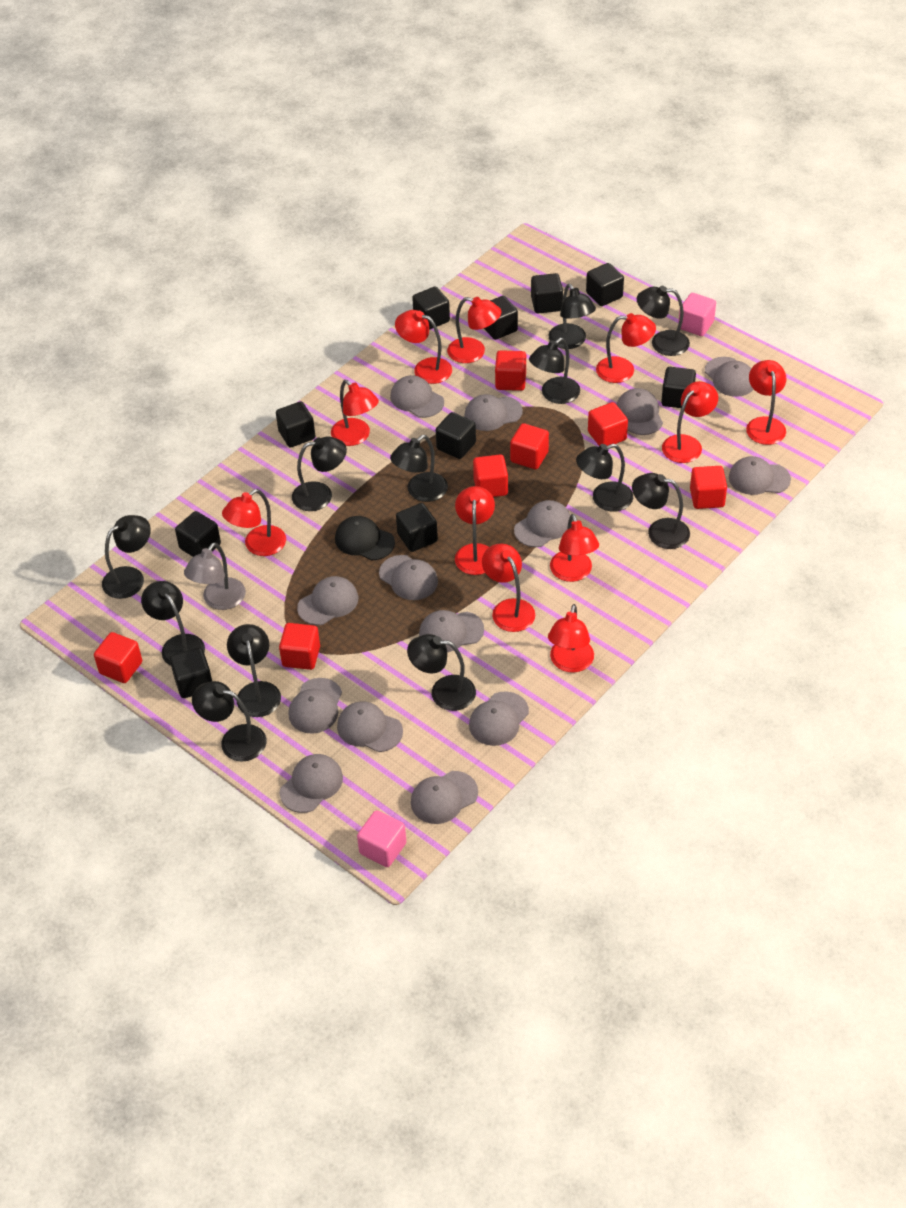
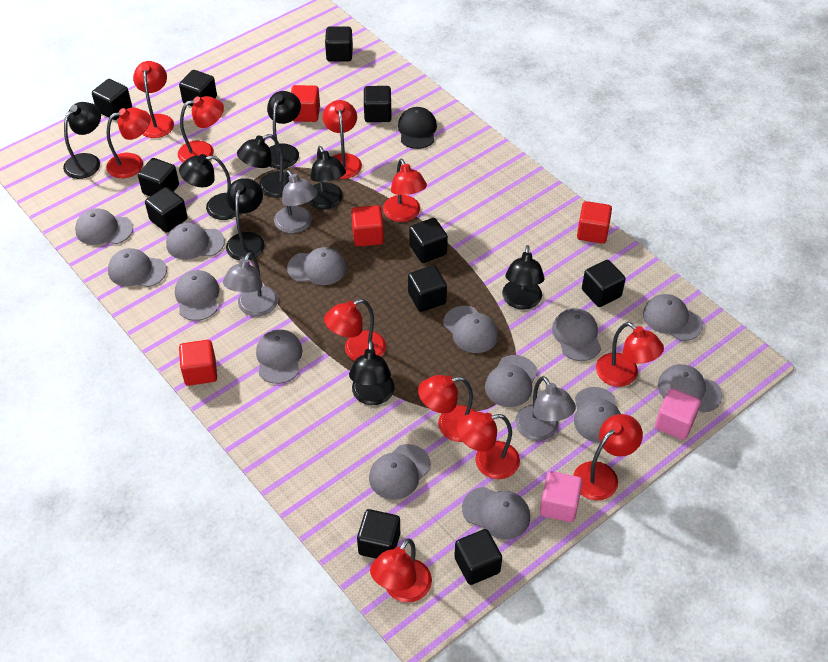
black cube: [170,648,212,698] [175,511,221,557] [276,401,315,447] [396,503,438,552] [412,287,450,330] [436,412,476,459] [484,296,518,340] [531,273,563,313] [586,263,624,306] [661,367,696,408] = 10 -> [92,79,132,120] [138,158,179,196] [145,187,188,233] [179,70,217,107] [325,27,353,61] [357,509,400,559] [364,86,392,122] [408,265,447,312] [409,218,448,263] [454,529,502,585] [582,260,626,307] = 11
black lamp: [102,515,151,599] [141,581,205,666] [192,681,267,761] [227,624,281,717] [292,437,347,511] [390,435,448,502] [407,634,476,711] [529,338,580,404] [548,284,596,349] [576,444,633,512] [632,473,690,549] [637,286,690,356] = 12 -> [63,102,101,179] [179,154,240,220] [226,178,265,260] [237,134,289,198] [267,91,301,169] [308,146,346,209] [349,341,394,405] [502,245,545,309] = 8
grey lamp: [184,542,246,610] = 1 -> [223,252,278,317] [274,170,318,233] [515,376,576,441] = 3
red cube: [94,632,142,683] [279,623,320,670] [473,454,508,497] [495,350,526,391] [510,423,549,469] [588,402,628,446] [690,466,727,509] = 7 -> [179,340,217,386] [291,85,320,122] [351,205,384,247] [577,201,612,244] = 4

